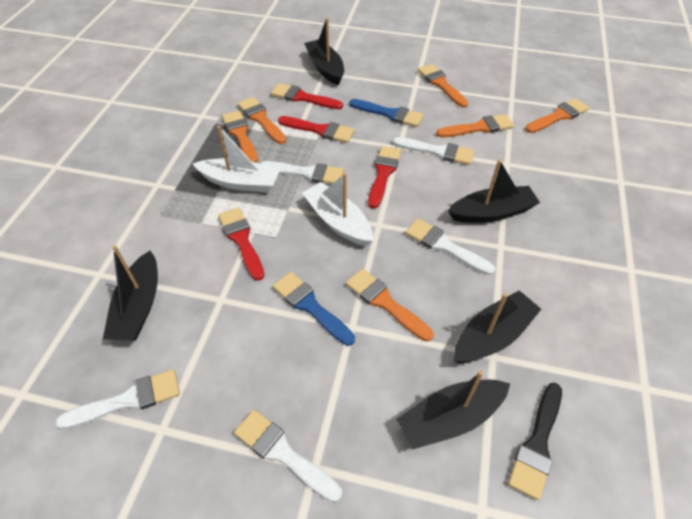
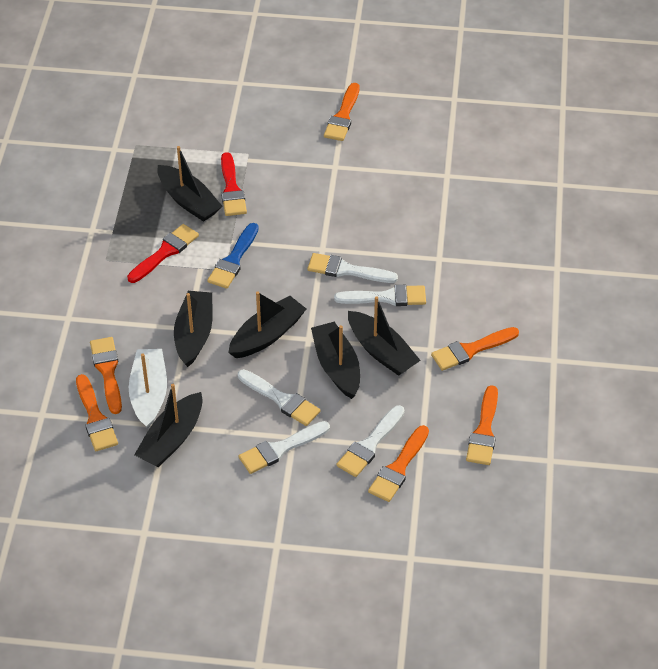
black boat: [103,245,158,341] [304,18,344,86] [396,370,510,450] [448,159,540,223] [454,290,541,363] = 5 -> [134,384,203,467] [157,146,223,222] [174,291,213,367] [228,292,306,358] [311,322,360,399] [348,296,421,376] = 6
black brush: [508,383,562,500] = 1 -> none = 0
blue brush: [273,272,355,346] [349,99,424,127] = 2 -> [207,223,259,289] = 1
red brush: [218,207,264,281] [271,83,343,109] [278,116,354,143] [368,146,401,209] = 4 -> [127,224,199,283] [221,152,247,216] = 2
white boat: [193,126,280,193] [302,173,373,246] = 2 -> [129,349,167,428] = 1

